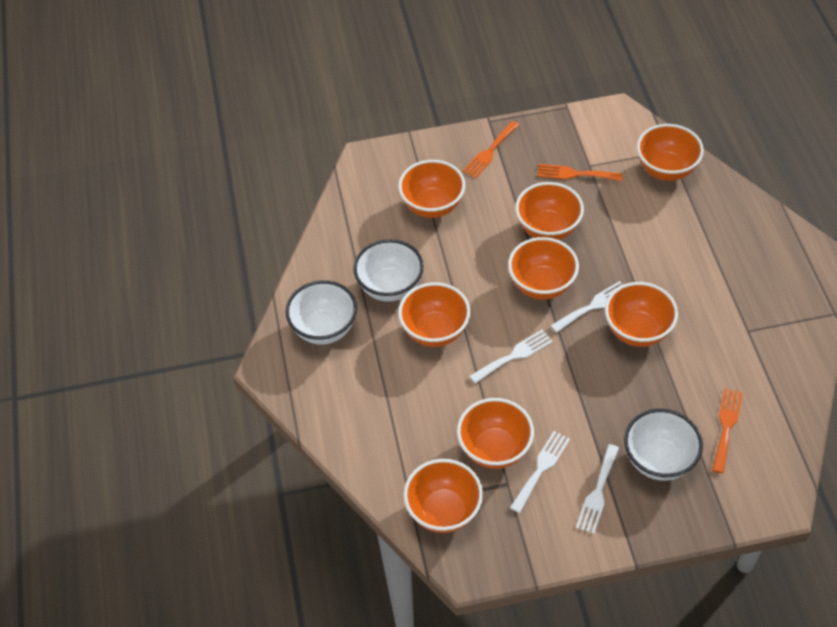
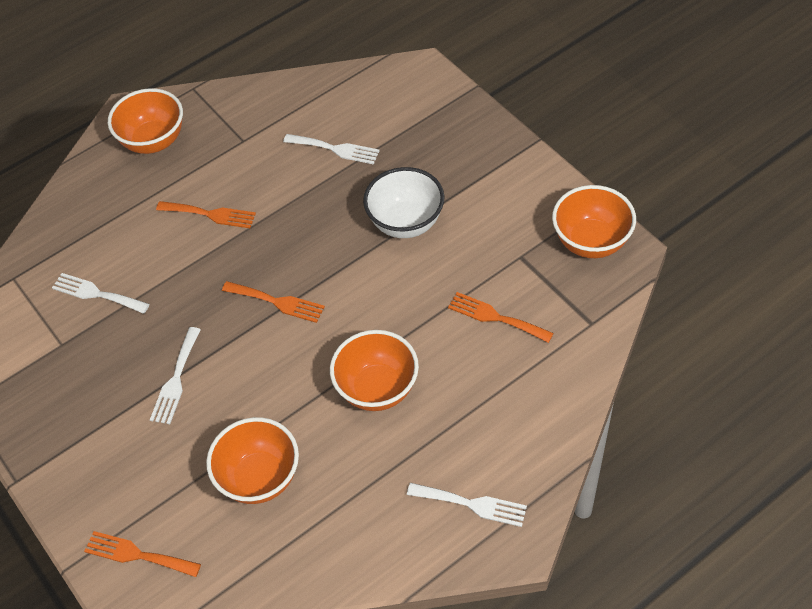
orange bowl: [398,160,465,218] [398,282,470,347] [403,459,483,533] [457,398,534,469] [508,237,579,300] [515,182,584,240] [605,282,678,347] [637,124,704,181] = 8 -> [108,88,183,154] [206,417,299,504] [330,330,419,411] [552,185,636,258] = 4
orange fork: [463,121,519,178] [537,164,623,181] [712,389,743,473] = 3 -> [84,531,201,577] [156,201,256,228] [222,281,325,323] [448,292,554,343] = 4
white bowl: [285,280,357,345] [353,239,424,302] [624,409,703,481] = 3 -> [363,167,445,238] = 1

